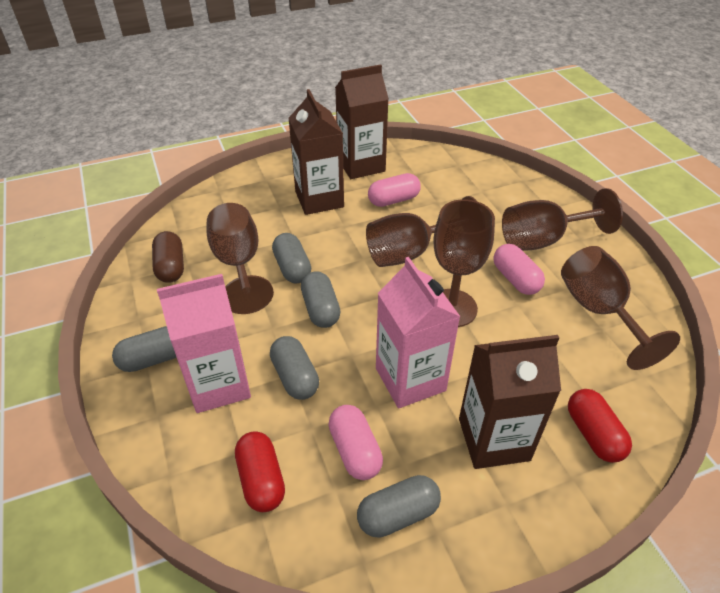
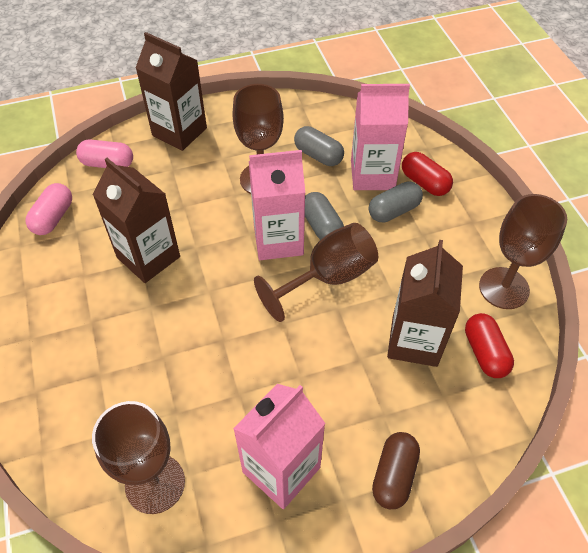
brown goblet: [207,203,274,314] [366,196,478,267] [434,199,495,327] [502,188,623,251] [561,246,680,370] = 5 -> [92,401,185,514] [232,84,284,194] [254,223,378,322] [479,194,567,309] = 4
grey capsule: [112,326,177,372] [270,336,319,400] [272,233,311,283] [301,271,340,328] [357,475,441,538] = 5 -> [294,126,344,166] [305,192,344,240] [369,182,423,222] = 3
pink capsule: [328,405,383,480] [368,173,421,207] [494,244,545,295] = 3 -> [25,183,72,235] [76,140,133,168] = 2
pink carton: [157,274,251,413] [376,257,460,408] = 2 -> [233,384,326,509] [249,150,305,260] [351,84,410,190] = 3

